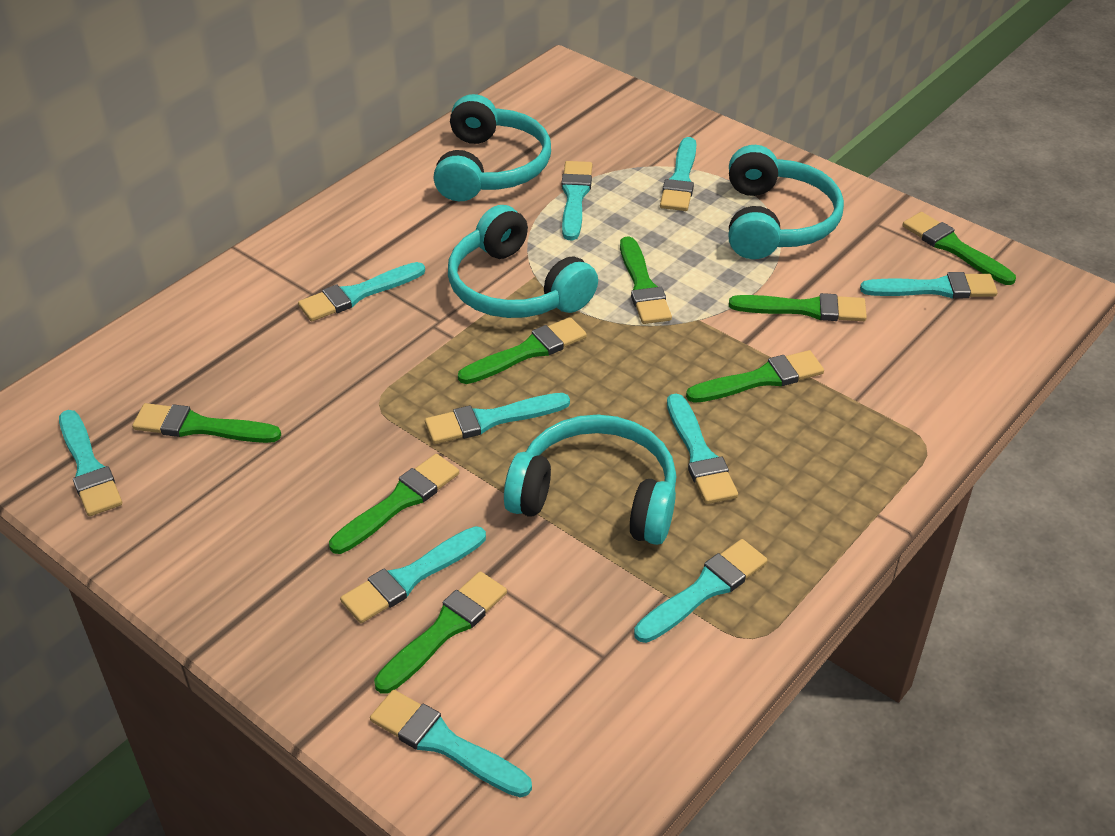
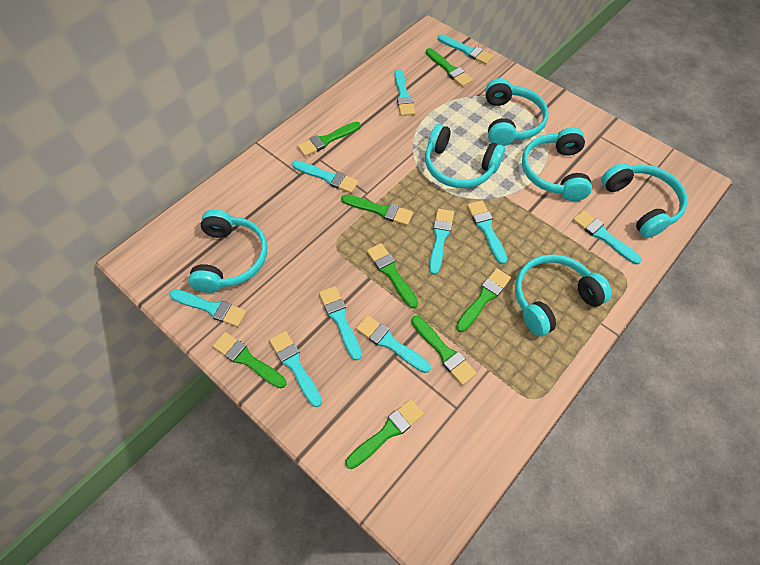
turquoise headphones: [433,94,551,201] [448,205,598,318] [504,415,676,545] [729,145,844,259] = 4 -> [188,209,267,293] [425,124,505,188] [485,78,549,146] [515,254,612,337] [522,127,592,201] [601,163,687,238] = 6

